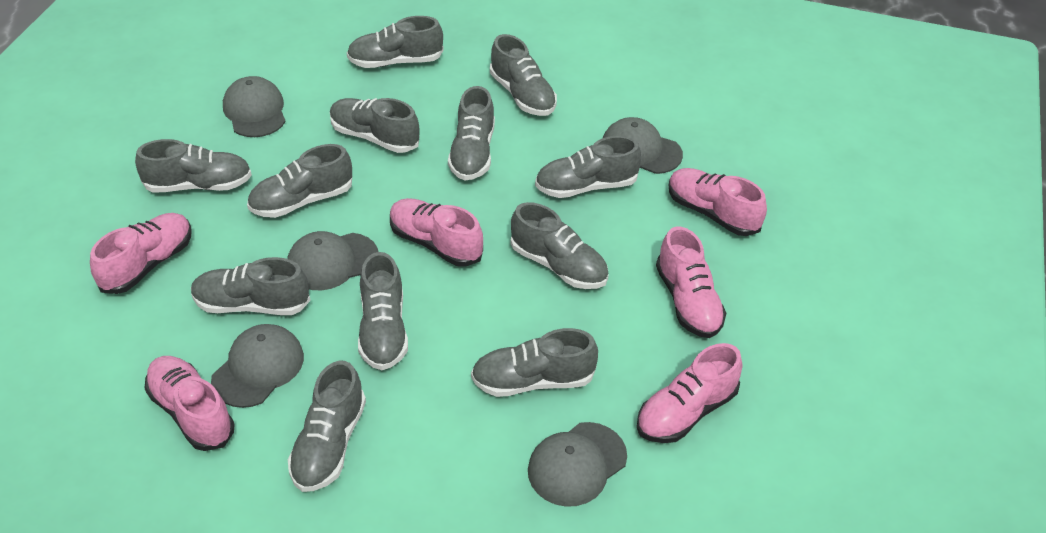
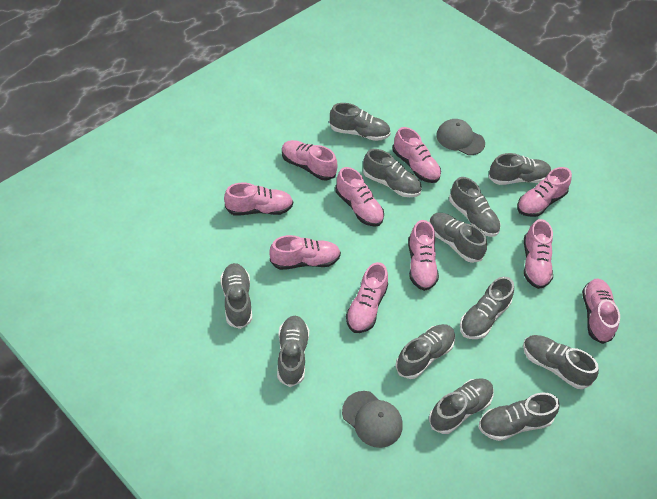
grey cap: [211,324,304,408] [223,76,286,137] [287,231,378,290] [528,422,627,507] [603,117,683,174] = 5 -> [342,391,403,448] [436,119,485,155] = 2
pink shoe: [90,213,192,294] [145,356,235,451] [390,198,483,267] [637,343,742,443] [656,227,726,338] [669,168,767,236] = 6 -> [224,183,293,215] [269,235,341,270] [282,140,338,180] [335,167,384,227] [346,262,388,333] [393,127,441,183] [408,220,439,291] [517,167,572,217] [524,219,553,289] [582,279,620,344] = 10

